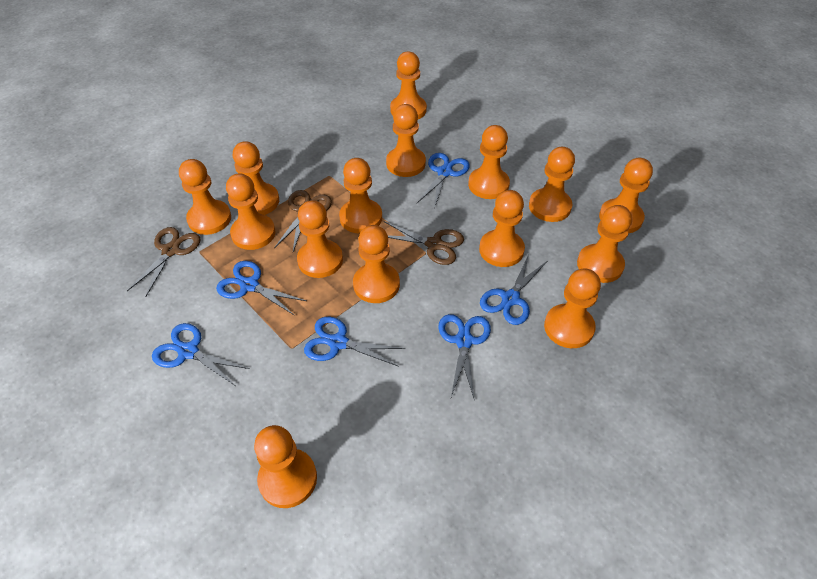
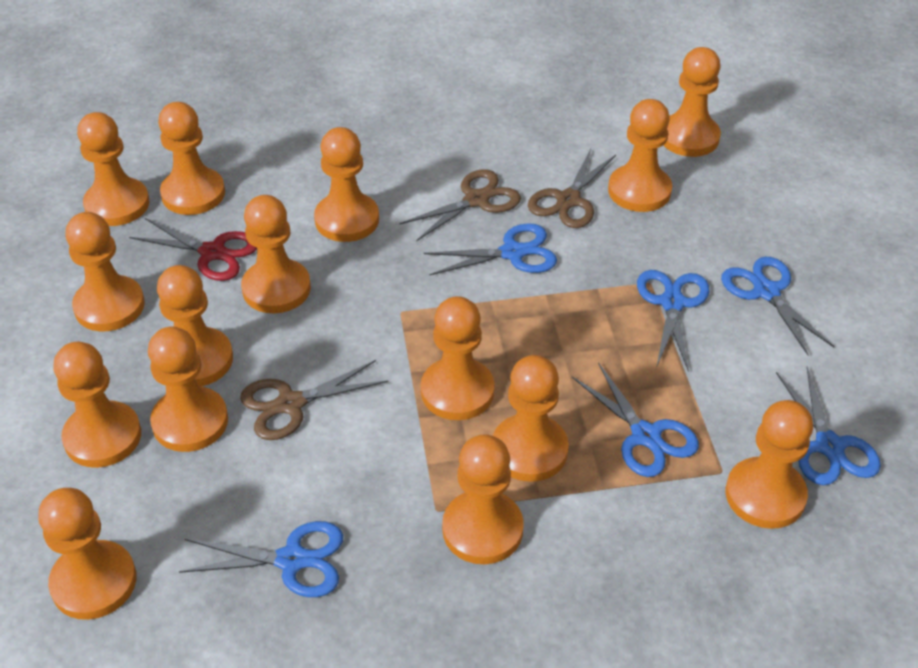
red scissors: none = 0 -> [129,218,257,281] = 1

